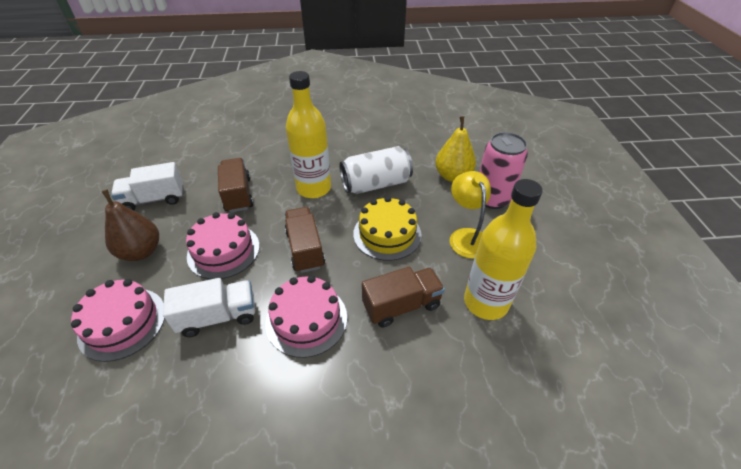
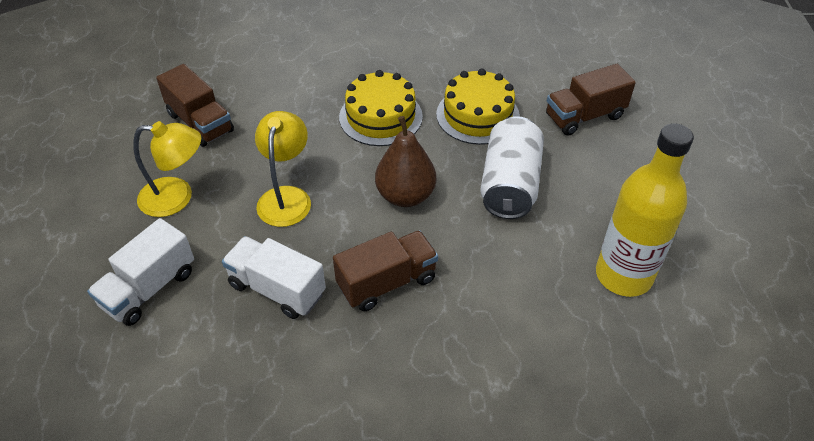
pink cake: [71,279,165,362] [186,212,260,279] [266,275,347,358] = 3 -> none = 0
pink can: [479,132,528,209] = 1 -> none = 0
yellow bottle: [285,71,331,198] [464,179,543,320] = 2 -> [596,123,694,297] = 1
yellow cake: [353,196,422,261] = 1 -> [339,70,423,146] [436,69,520,145] = 2
yellow lamp: [450,171,491,259] = 1 -> [133,121,201,217] [255,111,311,227] = 2
yellow pear: [435,116,476,182] = 1 -> none = 0

